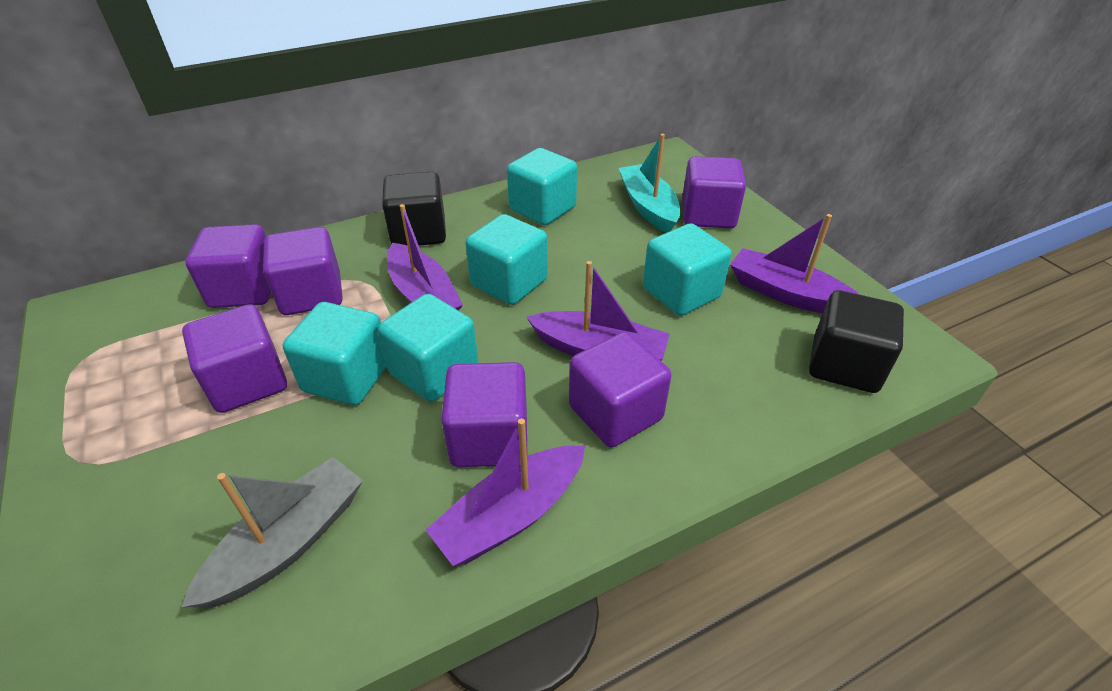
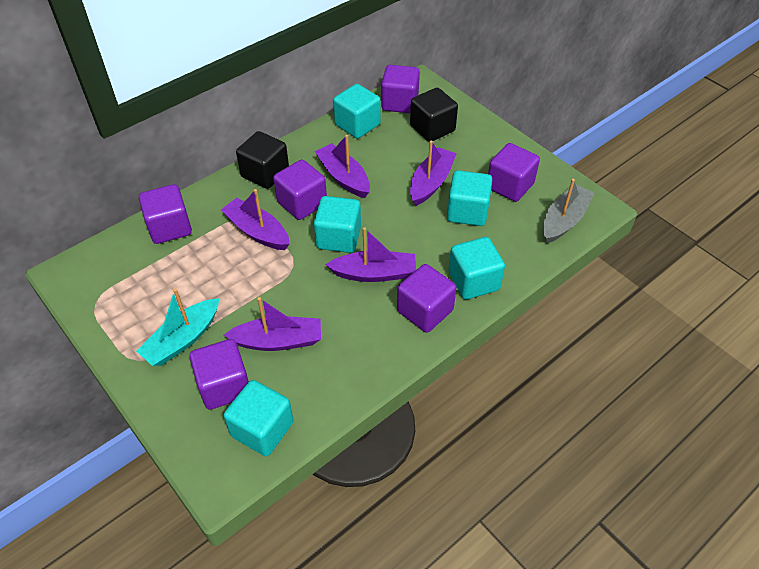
purple boat: [387,204,463,311] [426,418,585,566] [526,261,670,360] [730,214,860,313] = 4 -> [221,189,290,250] [224,297,321,351] [315,135,370,198] [326,227,416,282] [410,141,457,206] = 5

